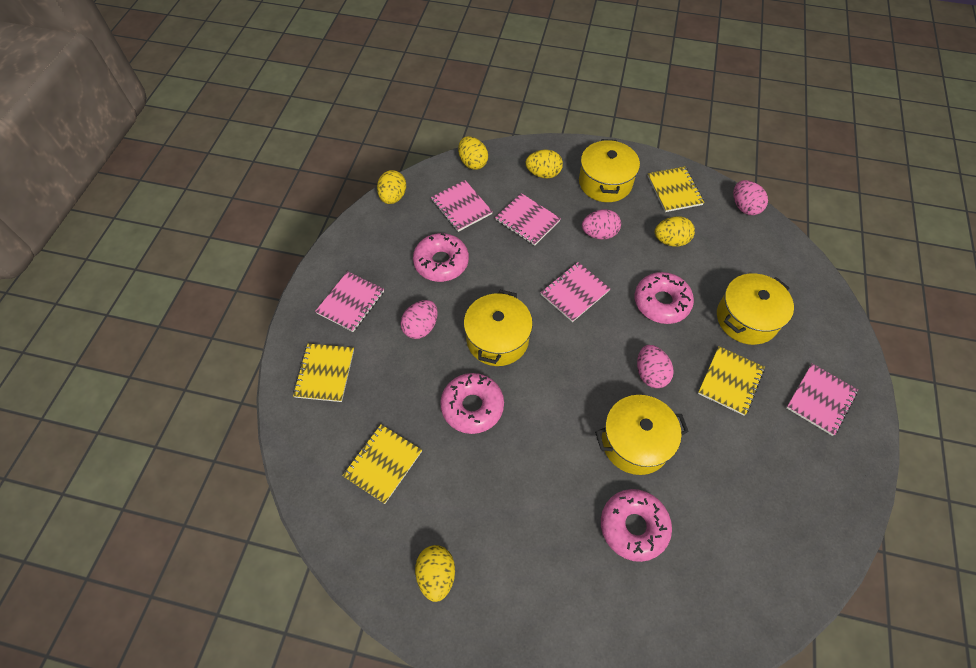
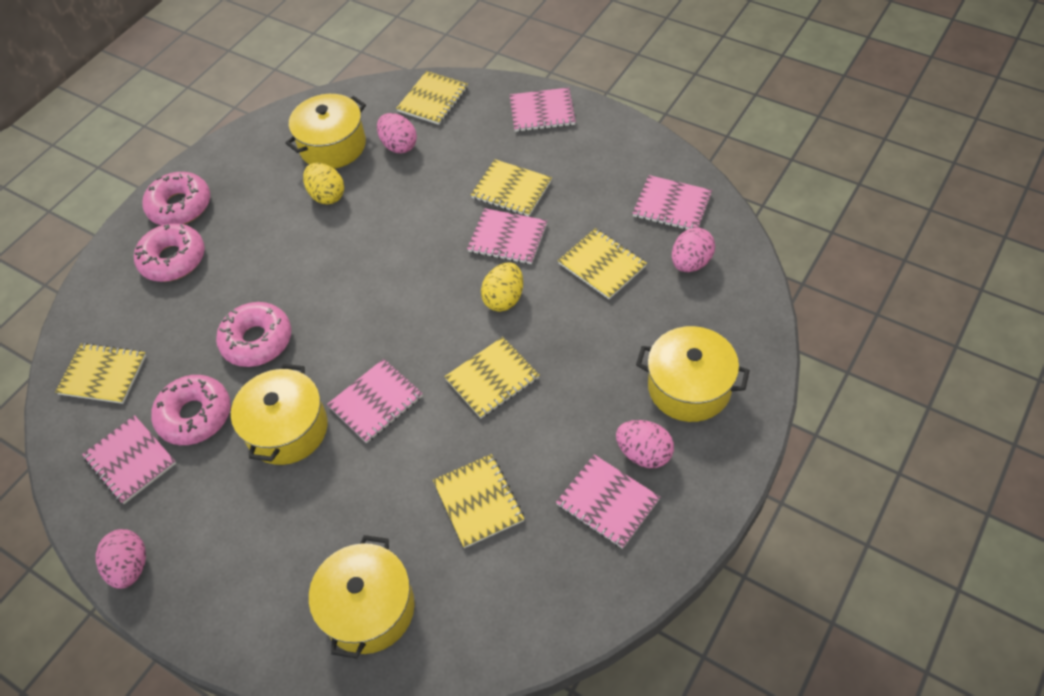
pink notebook: [315,271,384,332] [431,180,493,232] [495,193,561,246] [540,262,611,322] [786,363,858,436] = 5 -> [82,415,176,504] [327,359,423,443] [467,208,547,264] [510,88,576,132] [556,455,660,549] [632,175,712,230] = 6
yellow egg: [377,170,406,204] [415,545,455,602] [458,136,488,170] [526,149,563,178] [655,216,695,247] = 5 -> [303,163,344,204] [481,262,523,312] = 2
yellow notebook: [293,343,354,402] [342,424,422,504] [648,166,704,212] [698,346,765,416] = 4 -> [55,343,146,404] [396,71,468,125] [433,454,524,548] [444,337,539,418] [471,159,552,217] [558,228,647,299] = 6

